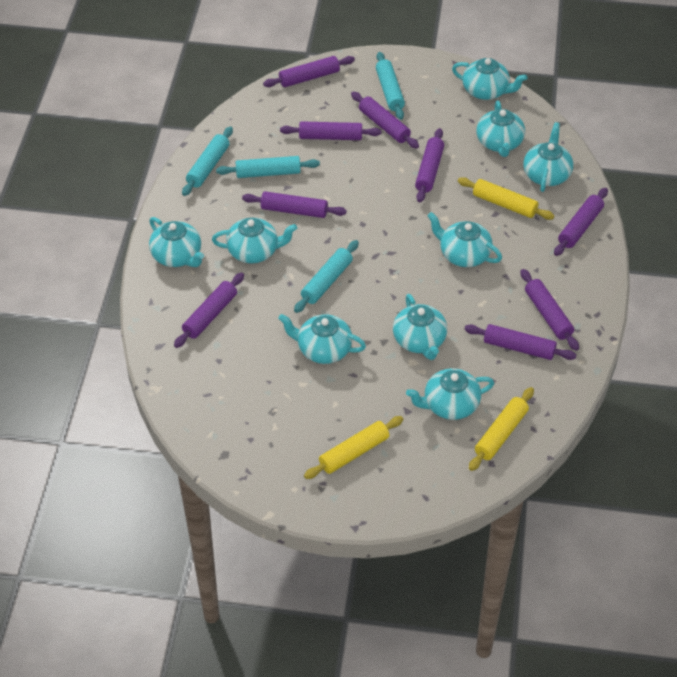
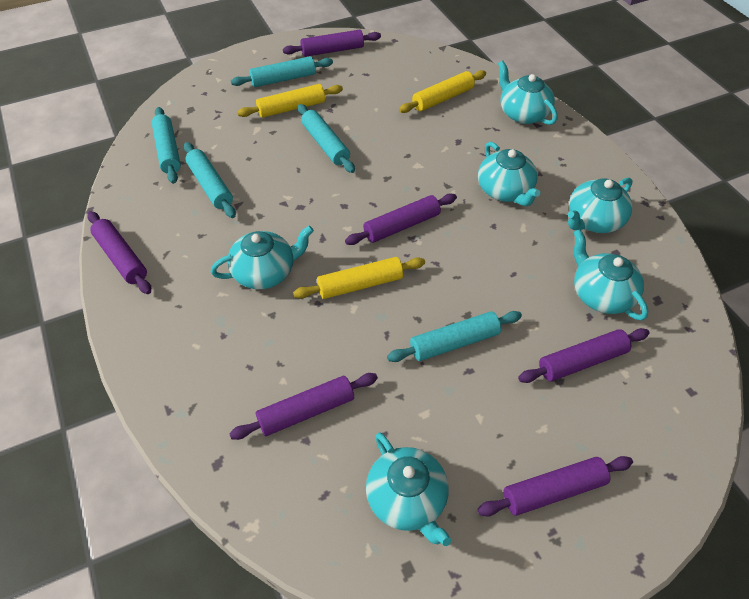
purple rolling pin: [174,273,244,348] [242,191,347,218] [263,56,355,87] [280,121,381,140] [351,92,419,149] [415,128,444,202] [464,324,576,360] [521,269,579,351] [554,188,608,256] = 9 -> [87,211,151,294] [229,373,378,440] [283,30,381,57] [345,193,457,245] [477,456,633,516] [518,328,649,383] = 6
turquoise rolling pin: [182,126,233,196] [216,156,320,178] [294,240,359,313] [376,52,405,120] = 4 -> [151,107,181,184] [184,142,236,218] [231,56,333,87] [298,104,355,173] [387,311,522,362] = 5
turquoise teapot: [149,217,204,267] [212,218,297,263] [278,314,366,364] [393,294,447,360] [406,368,494,420] [427,212,502,267] [452,58,527,100] [476,101,525,157] [523,122,573,192] = 9 -> [211,226,314,289] [366,432,451,546] [478,141,541,206] [498,60,558,125] [568,178,633,233] [574,229,648,321] = 6

